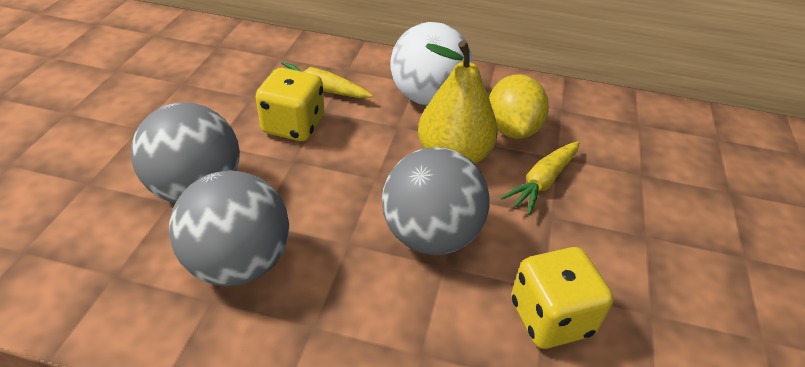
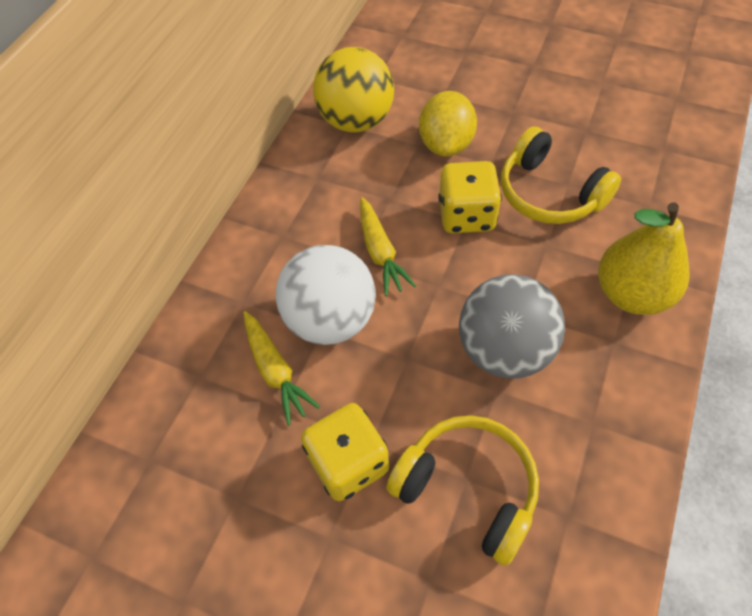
grey ball: [131,102,240,203] [169,170,289,286] [382,147,490,255] = 3 -> [459,274,565,379] = 1
yellow ball: none = 0 -> [313,47,394,133] = 1
yellow headphones: none = 0 -> [386,415,539,566] [501,126,621,224] = 2

